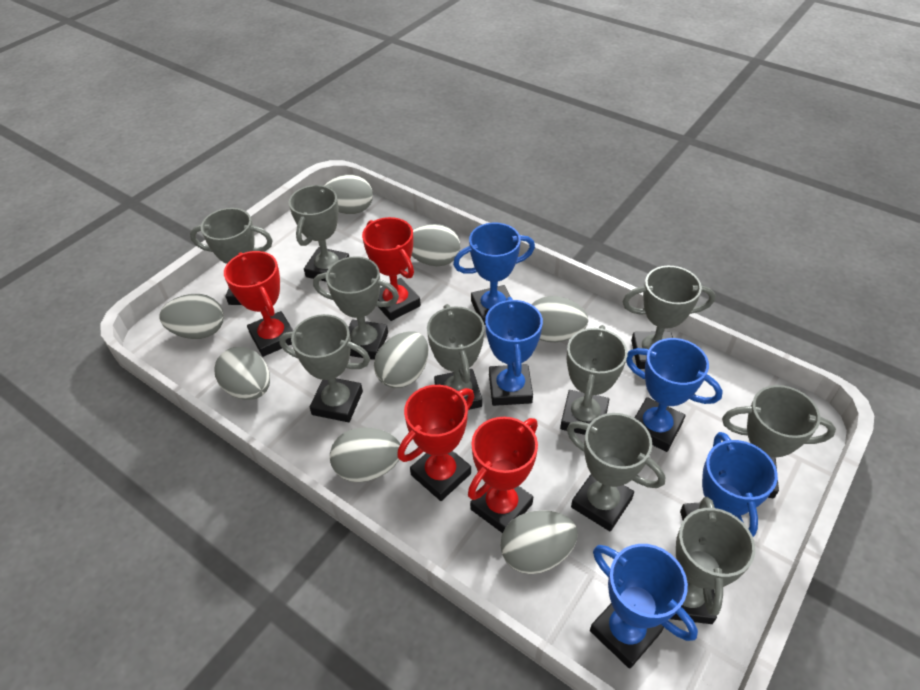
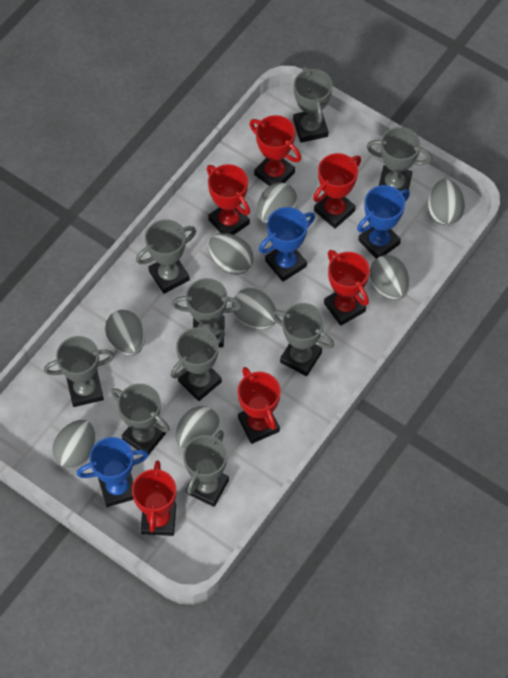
blue trophy: [453,223,535,325] [485,297,543,406] [590,544,698,669] [626,338,723,452] [680,432,778,537] = 5 -> [77,437,149,507] [259,207,315,282] [357,185,410,259] = 3
grey trophy: [190,208,273,305] [279,314,370,422] [289,185,349,282] [313,256,399,360] [427,304,485,410] [560,325,628,435] [567,413,665,531] [622,266,715,369] [670,497,755,624] [722,385,836,498] = 10 -> [44,336,115,407] [111,384,170,454] [136,219,196,294] [171,327,225,401] [172,278,242,347] [183,430,229,507] [272,303,334,376] [293,66,333,143] [367,127,432,196] = 9
red trophy: [224,251,293,357] [362,217,421,321] [397,385,474,501] [468,417,538,533] = 4 -> [132,460,176,536] [207,164,250,235] [238,367,281,444] [250,115,301,186] [313,153,361,228] [324,250,370,326] = 6

